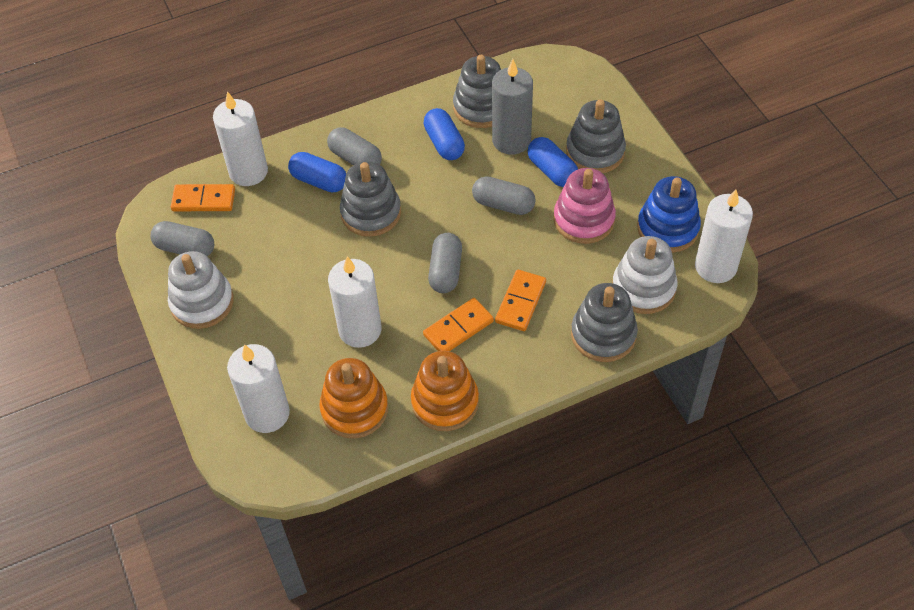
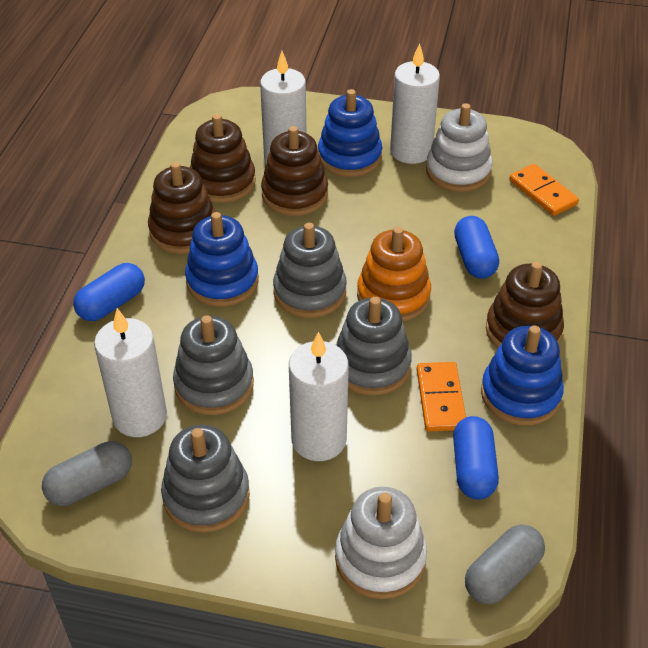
blue stacking toy: [637,176,701,253] = 1 -> [185,212,259,306] [318,89,382,177] [481,325,564,426] = 3
brown stacking toy: none = 0 -> [148,162,216,254] [190,114,256,203] [261,126,328,216] [486,262,564,348] = 4
grey candle: [492,59,533,155] = 1 -> none = 0
grey capsule: [151,221,214,256] [327,127,382,165] [428,233,462,293] [472,176,536,215] = 4 -> [42,441,132,506] [465,525,545,604] = 2
orange domino: [171,184,235,211] [423,298,494,351] [495,270,546,331] = 3 -> [417,362,466,431] [509,164,579,216] = 2
orange stacking toy: [319,358,388,439] [411,351,479,431] = 2 -> [357,227,431,321] = 1
pink stacking toy: [554,168,616,244] = 1 -> none = 0

